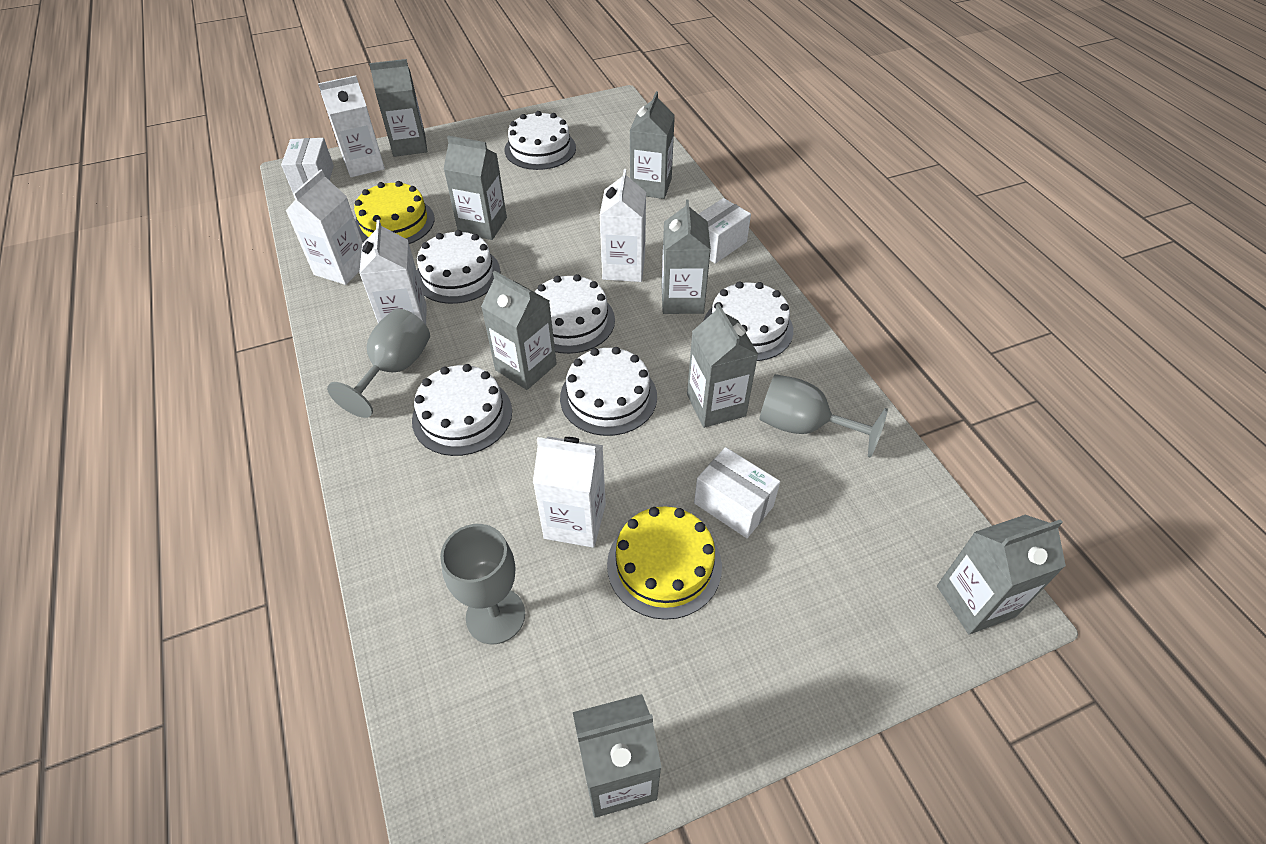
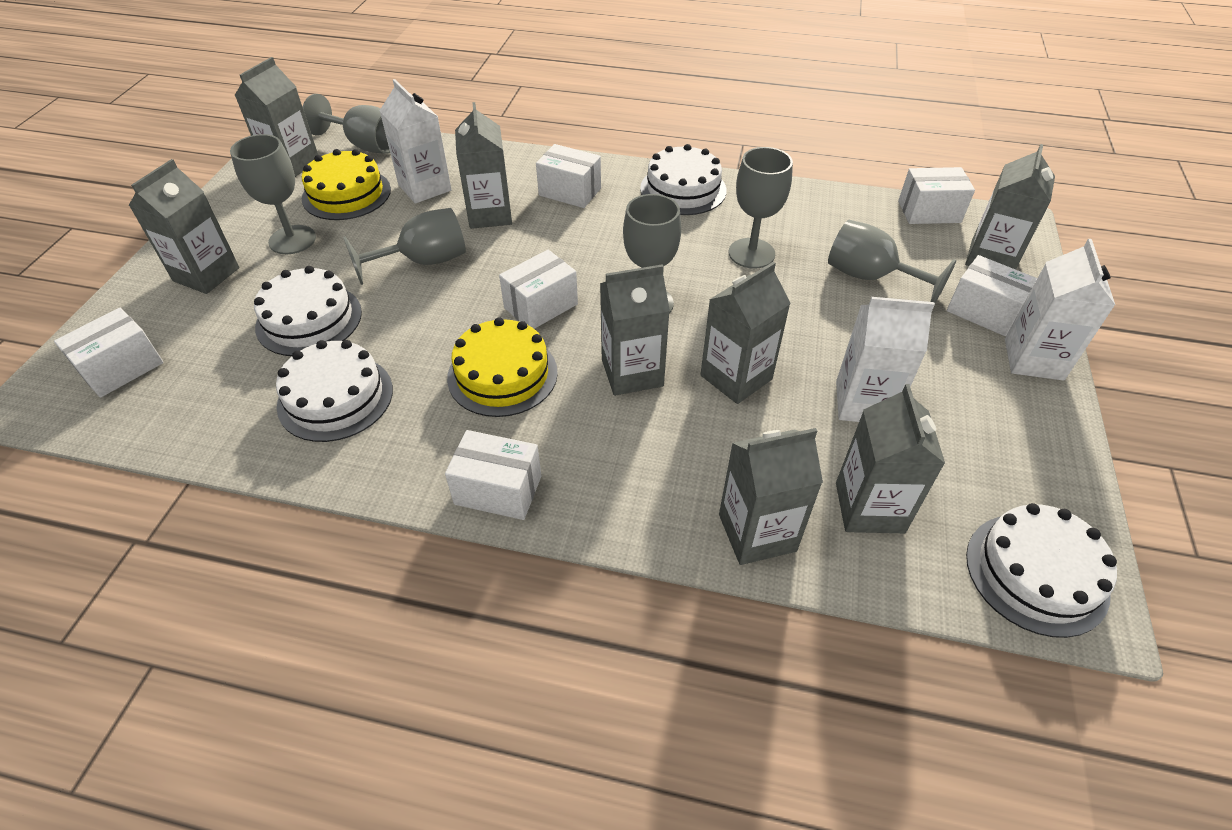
grey goblet: [327,309,430,418] [440,524,525,644] [759,374,888,458] = 3 -> [230,134,316,254] [303,94,390,154] [343,208,466,285] [623,194,681,313] [729,147,793,269] [828,220,956,303] = 6
white box: [281,138,334,193] [694,447,780,538] [699,198,751,264] = 3 -> [54,308,164,398] [445,430,541,520] [499,250,578,329] [536,144,601,208] [898,167,975,224] [947,255,1037,336] = 6
white cake: [412,364,512,456] [417,230,500,304] [505,111,576,170] [535,274,615,354] [560,347,657,436] [704,282,793,361] = 6 -> [254,266,362,356] [276,340,393,442] [640,144,727,215] [966,503,1117,638] = 4
white carton: [285,169,363,285] [318,75,385,177] [359,220,427,325] [533,437,606,548] [600,169,646,282] = 5 -> [380,79,452,204] [836,297,935,422] [1005,239,1115,381] = 3

